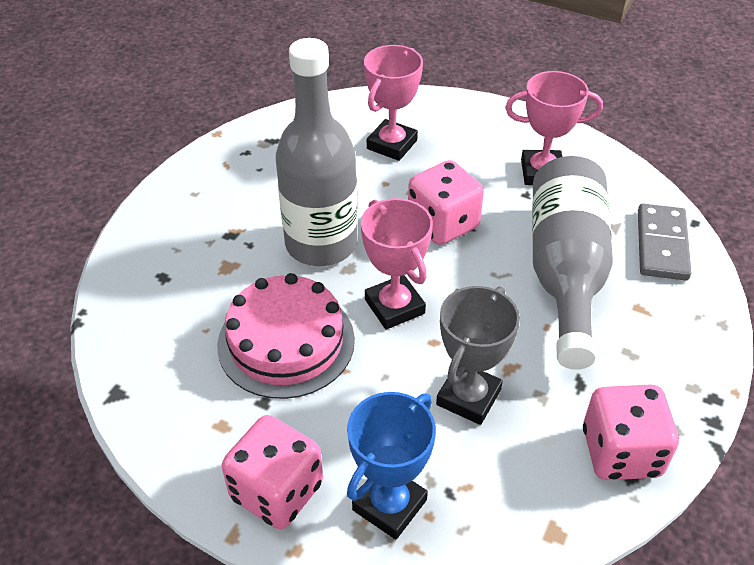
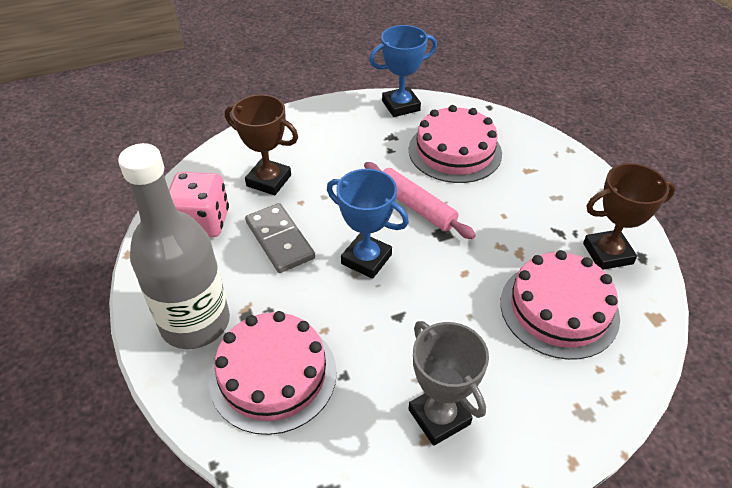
blue trophy: [347,392,436,540] = 1 -> [327,169,409,279] [369,25,437,117] = 2
brown trophy: none = 0 -> [225,94,298,195] [583,163,676,270] = 2
grey bottle: [276,38,358,266] [532,156,613,370] = 2 -> [118,143,230,349] = 1
pink cake: [217,273,355,399] = 1 -> [209,311,337,435] [409,105,502,183] [500,250,620,360] = 3
pink dice: [222,415,323,529] [408,160,484,245] [583,385,679,480] = 3 -> [169,172,229,238] = 1
pink rolling pin: none = 0 -> [364,162,476,239] = 1
pink trophy: [361,198,433,330] [364,45,423,161] [505,71,603,185] = 3 -> none = 0

